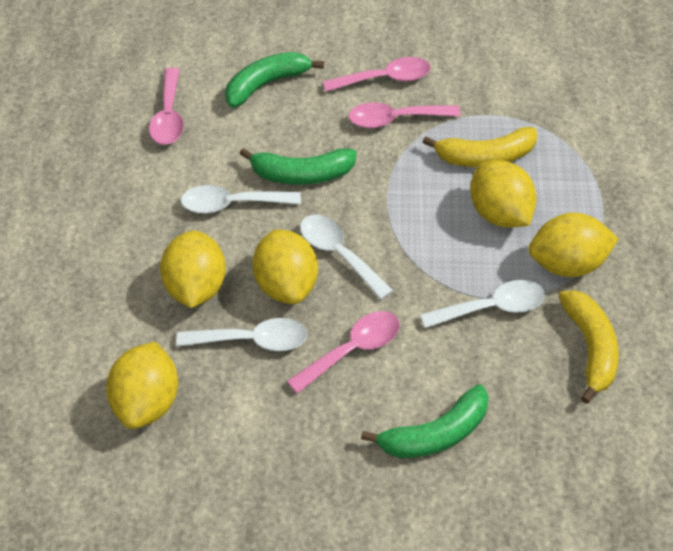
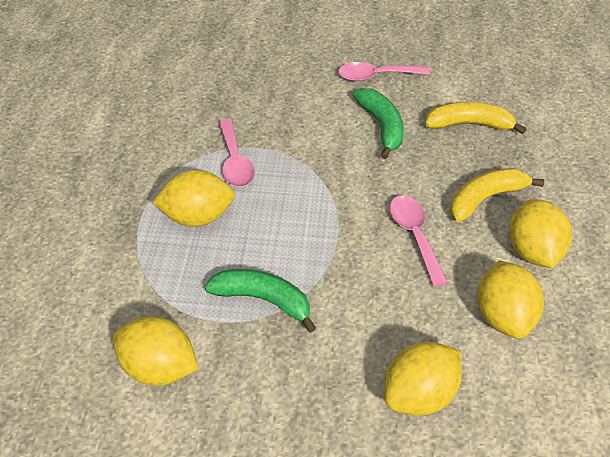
green banana: [225,52,324,108] [239,148,357,185] [361,384,489,458] = 3 -> [204,269,316,333] [353,88,404,159] = 2
pink spoon: [149,68,184,145] [287,311,400,394] [323,57,431,92] [348,102,461,128] = 4 -> [219,119,255,187] [338,62,430,81] [390,195,448,287] = 3
white spoon: [176,318,308,351] [180,185,301,214] [300,215,393,300] [420,280,545,328] = 4 -> none = 0

